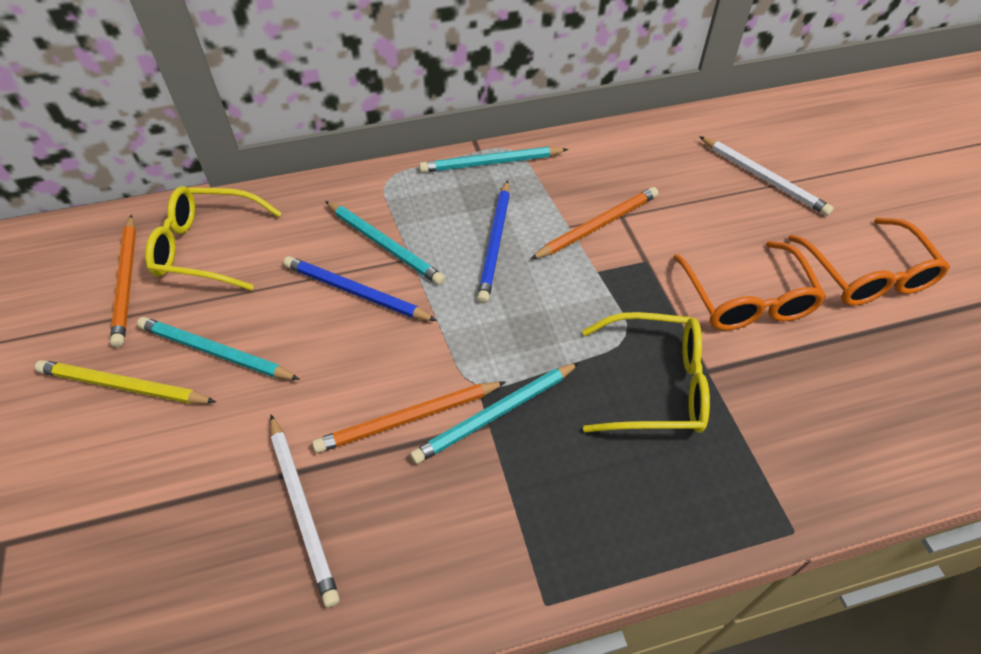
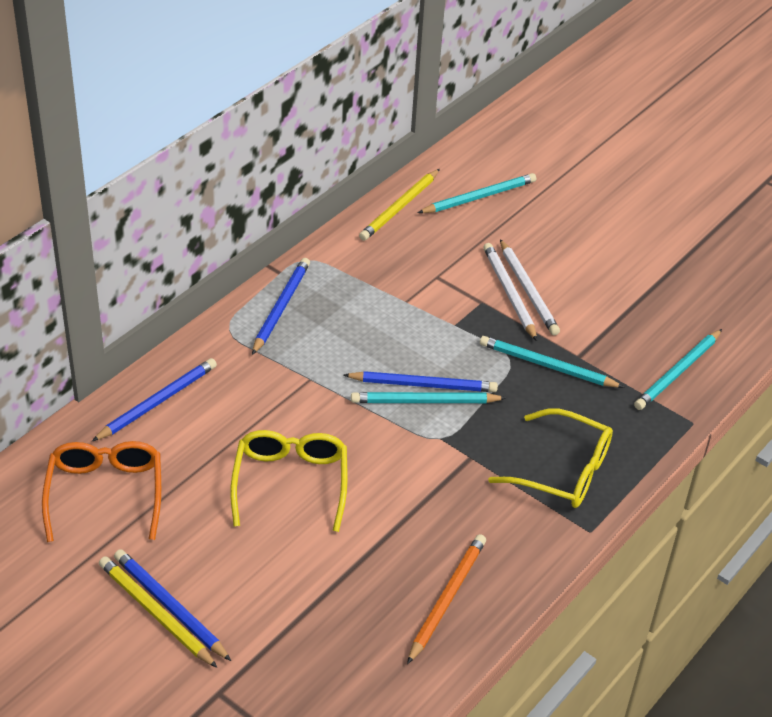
blue pencil: [283,256,437,321] [477,180,510,304] = 2 -> [92,358,217,441] [114,549,231,661] [252,258,310,355] [344,371,498,392] = 4
orange glasses: [673,241,826,330] [788,218,950,306] = 2 -> [42,441,161,542] = 1
orange pencil: [110,215,136,347] [312,382,506,453] [530,187,658,260] = 3 -> [407,534,486,664] = 1
yellow pencil: [35,360,216,404] = 1 -> [99,556,218,668] [359,169,440,241] = 2

